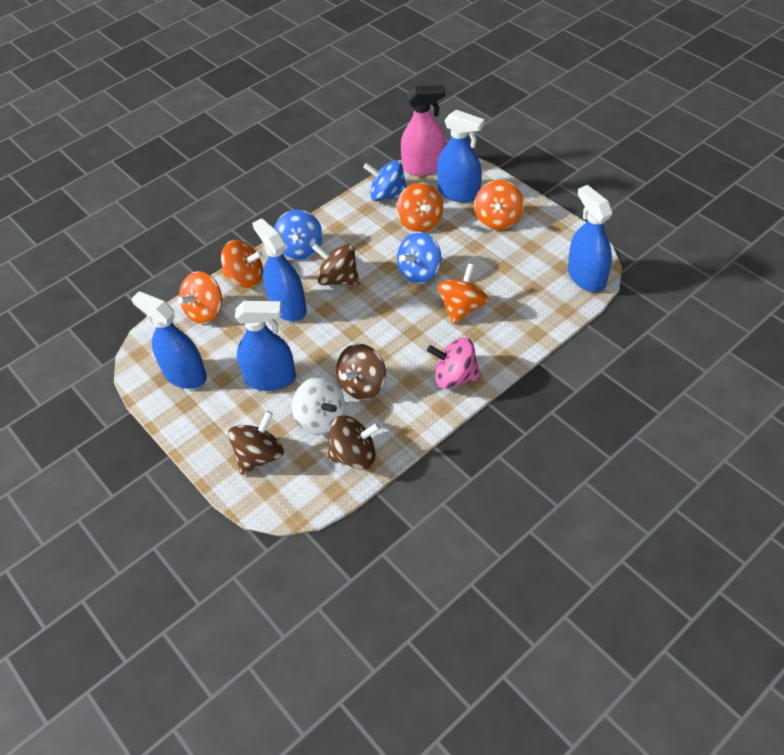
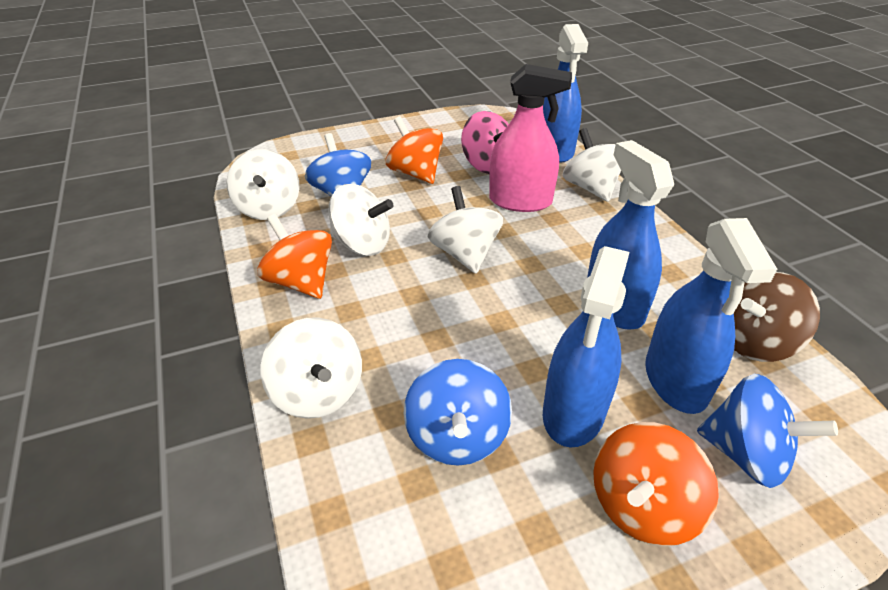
blue spray bottle: [131,291,207,389] [235,301,296,391] [252,218,307,322] [437,110,484,202] [568,185,612,292] = 5 -> [543,24,588,163] [543,246,629,448] [587,140,674,329] [645,218,777,414] = 4
brown spinning top: [228,411,284,475] [312,243,359,285] [327,415,381,470] [336,344,386,400] = 4 -> [734,272,820,362] = 1
orange spinning top: [178,271,222,324] [221,240,263,288] [396,183,443,232] [437,263,489,324] [474,180,524,230] = 5 -> [257,214,332,299] [386,116,443,184] [593,422,719,546] = 3
white spinning top: [292,377,345,435] = 1 -> [226,149,299,220] [261,317,362,419] [328,184,393,256] [428,186,503,274] [563,128,621,202] = 5

